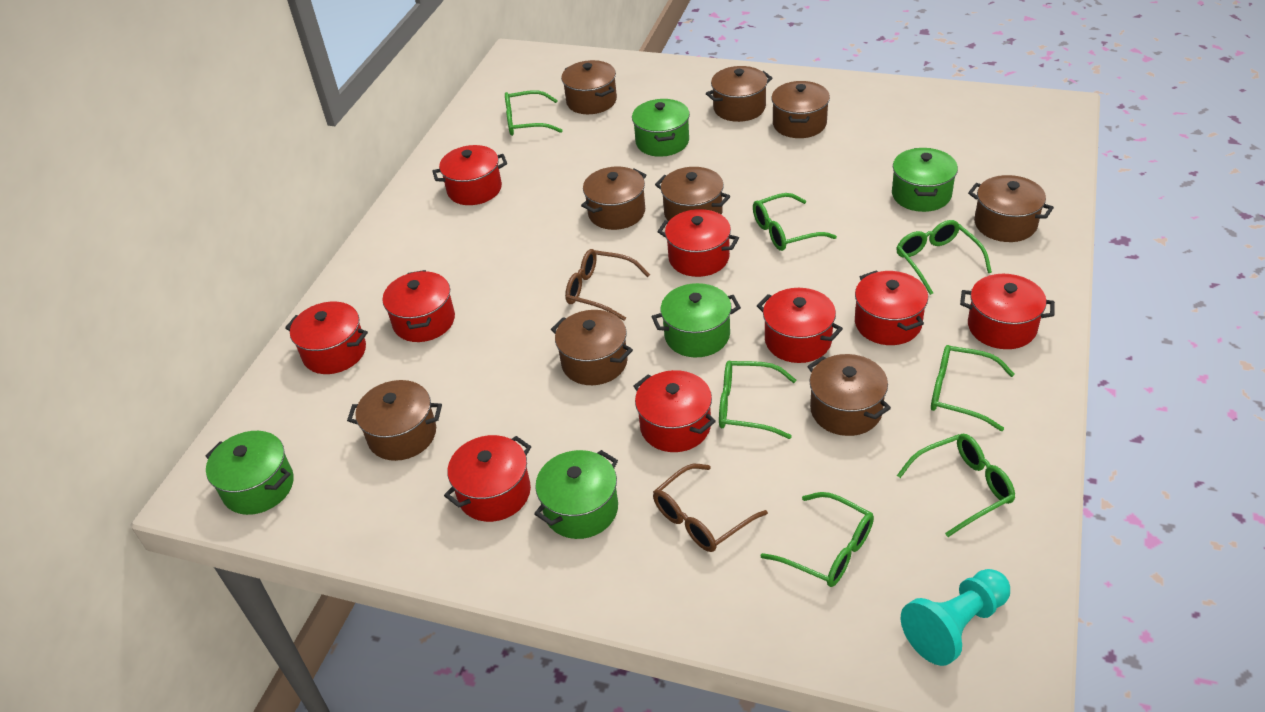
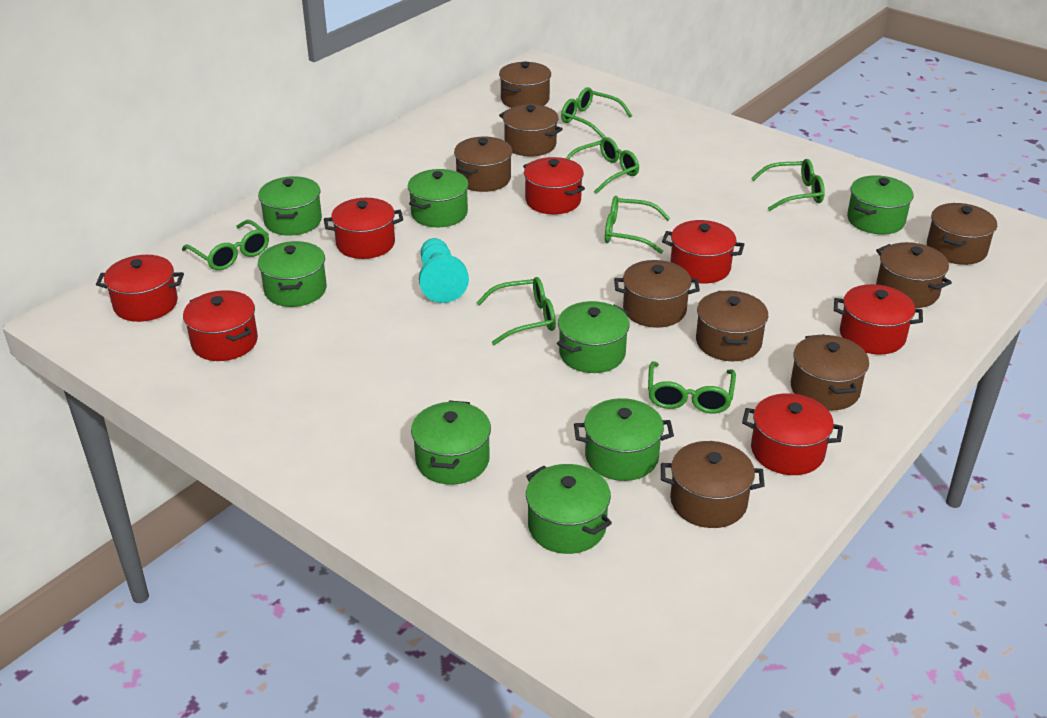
brown glasses: [565,249,650,321] [653,464,768,552] = 2 -> none = 0
green pot: [205,431,294,515] [534,450,618,539] [632,99,690,157] [652,283,741,357] [892,148,958,212] = 5 -> [258,176,322,236] [258,241,327,307] [408,169,469,227] [411,400,491,485] [526,464,612,554] [557,301,629,373] [574,398,674,481] [847,175,913,234] = 8
red pot: [285,302,368,374] [382,270,455,342] [432,145,507,205] [444,435,531,522] [634,370,716,452] [657,209,739,277] [757,288,843,363] [855,270,928,345] [960,274,1055,349] = 9 -> [96,255,184,322] [183,290,258,361] [324,198,403,259] [523,157,585,214] [662,220,745,284] [742,393,843,475] [834,284,923,355] = 7

